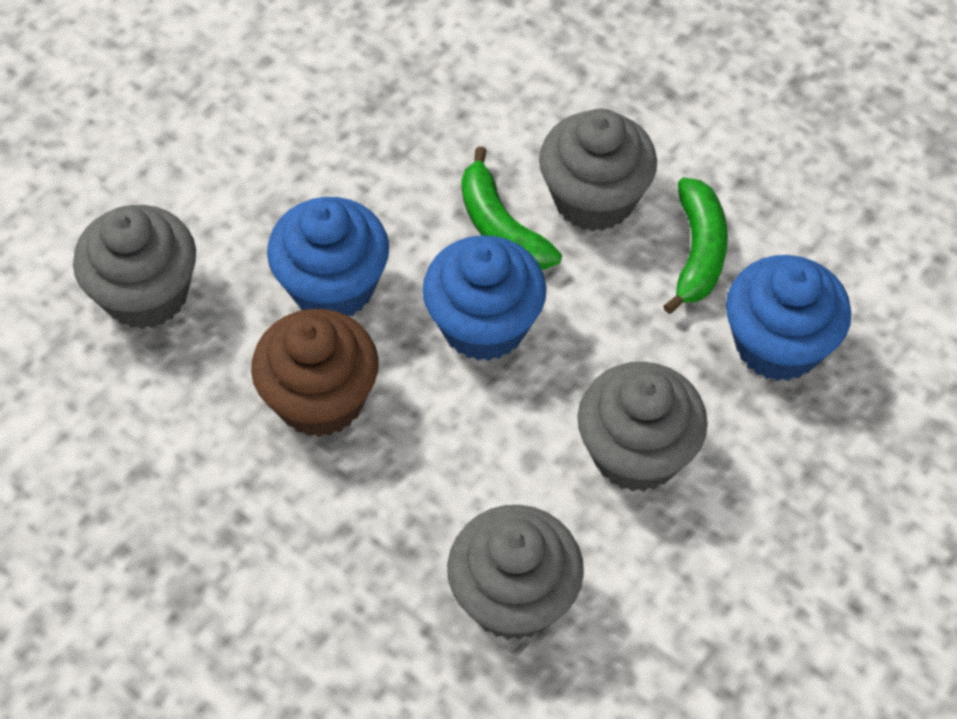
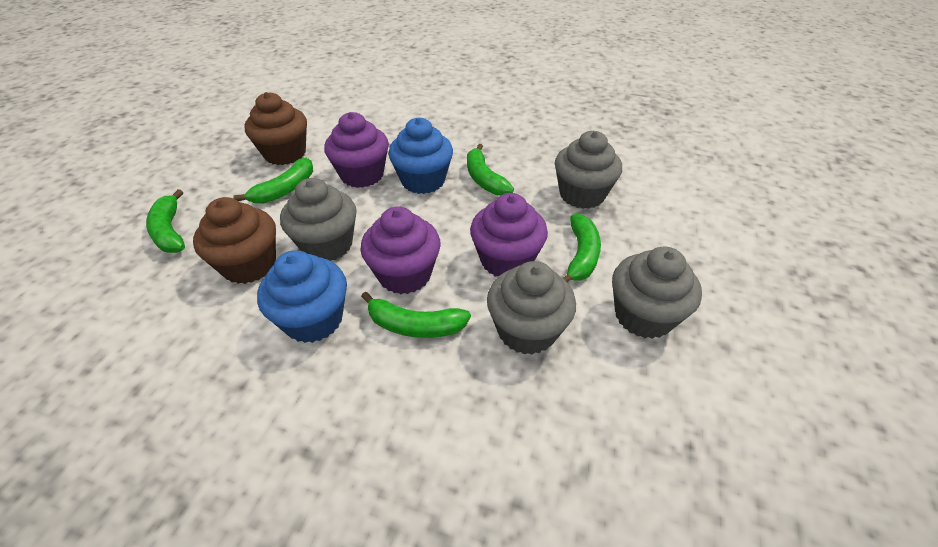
blue cupcake: [267,197,389,316] [422,235,547,361] [726,255,851,381] = 3 -> [257,250,347,343] [388,118,453,194] = 2
brown cupcake: [251,309,379,437] = 1 -> [193,197,276,284] [244,92,307,165] = 2
green banana: [461,146,562,270] [663,178,728,314] = 2 -> [146,189,185,253] [234,157,313,204] [361,292,471,338] [467,144,514,196] [563,214,601,282] = 5
purple cupcake: none = 0 -> [324,112,389,188] [360,206,441,294] [470,193,548,277] = 3

